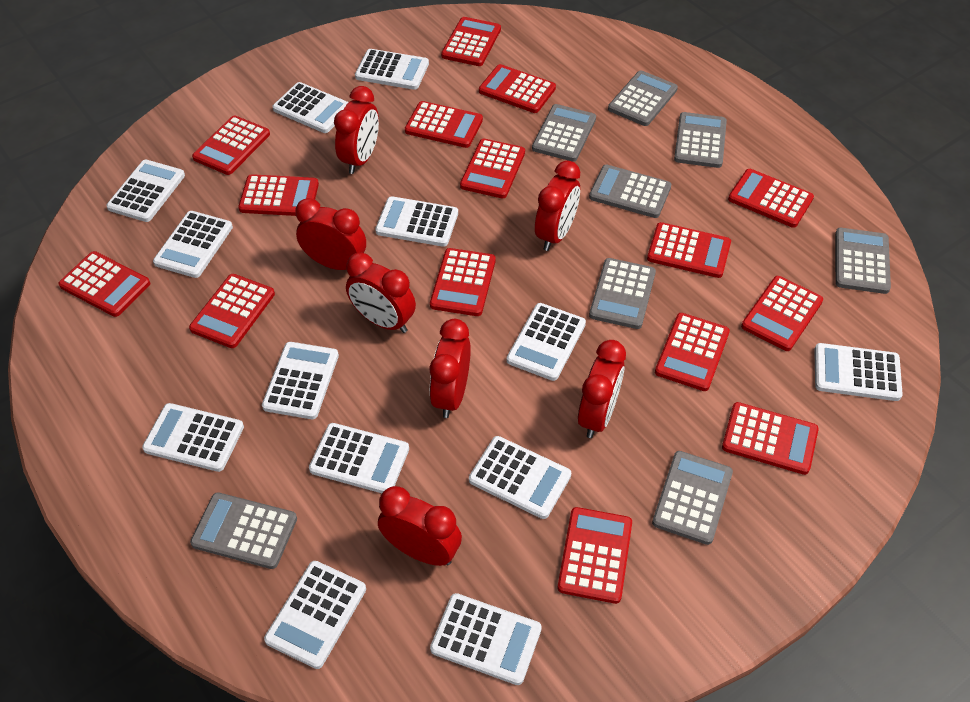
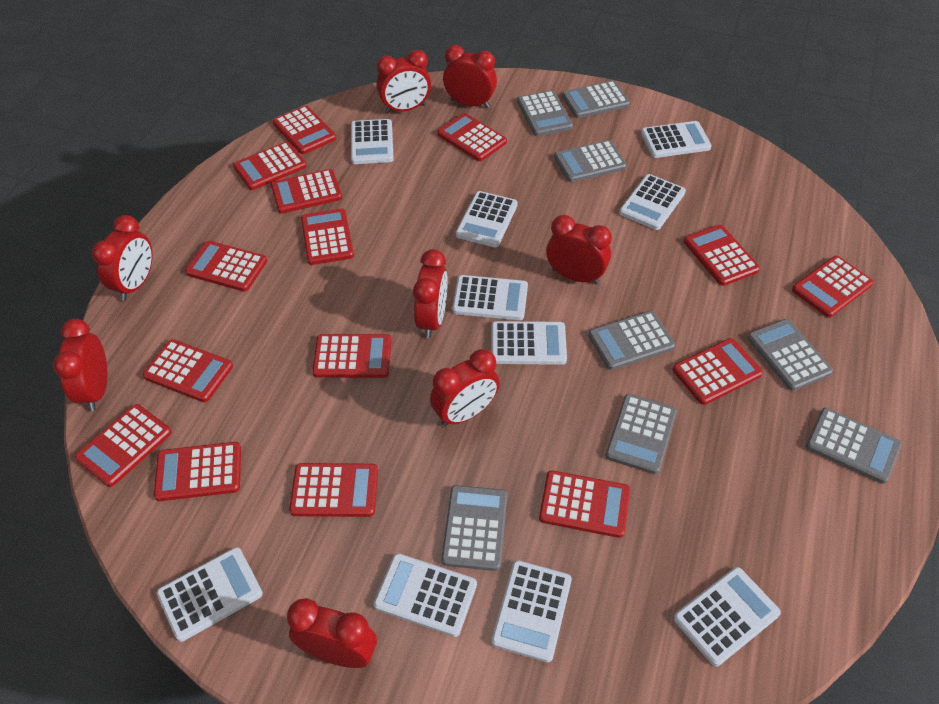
red clock: [295,198,366,270] [334,86,379,174] [346,253,416,333] [378,486,462,566] [430,319,471,418] [535,161,580,251] [578,340,626,438] = 7 -> [53,319,107,411] [92,215,153,301] [287,598,377,668] [377,50,431,113] [413,249,448,338] [430,349,500,427] [443,45,497,108] [546,215,612,284] = 8
white calculator: [106,160,185,222] [142,403,244,472] [153,211,233,278] [262,342,339,419] [264,561,366,669] [273,82,349,133] [309,423,409,493] [355,49,429,90] [375,196,458,247] [430,593,542,685] [469,436,571,519] [507,303,586,381] [814,343,903,401] = 13 -> [157,547,263,642] [351,119,394,164] [374,553,477,637] [452,275,528,320] [456,191,518,247] [491,321,567,365] [491,560,572,662] [619,174,686,230] [641,121,712,158] [674,567,781,666] = 10

